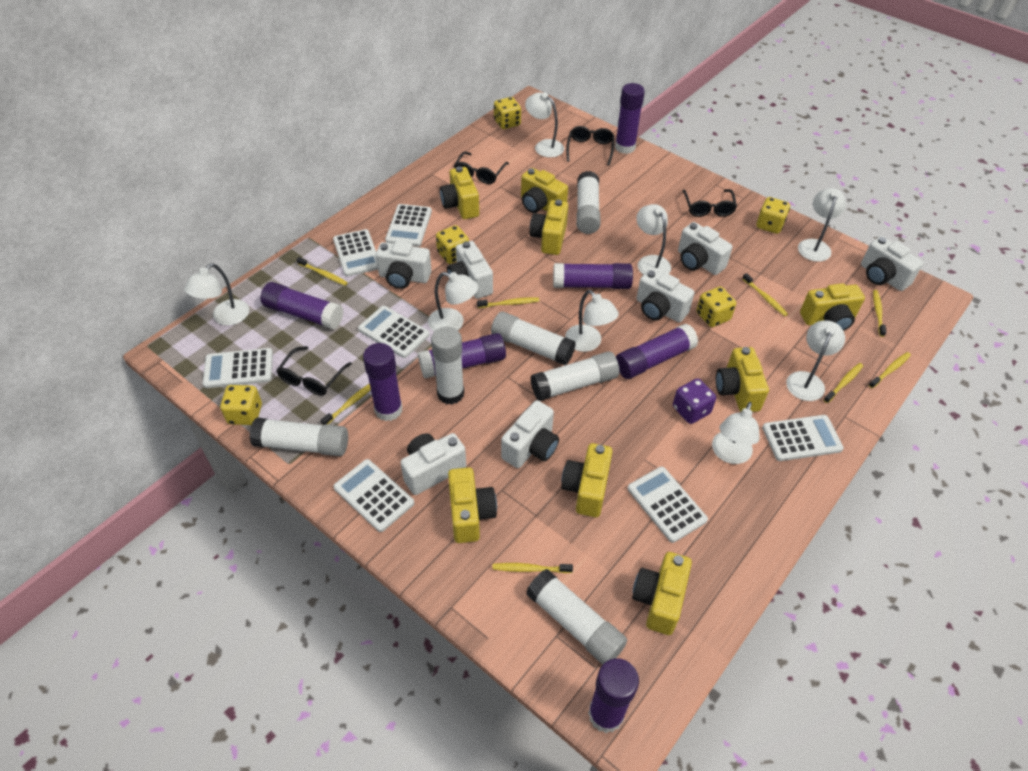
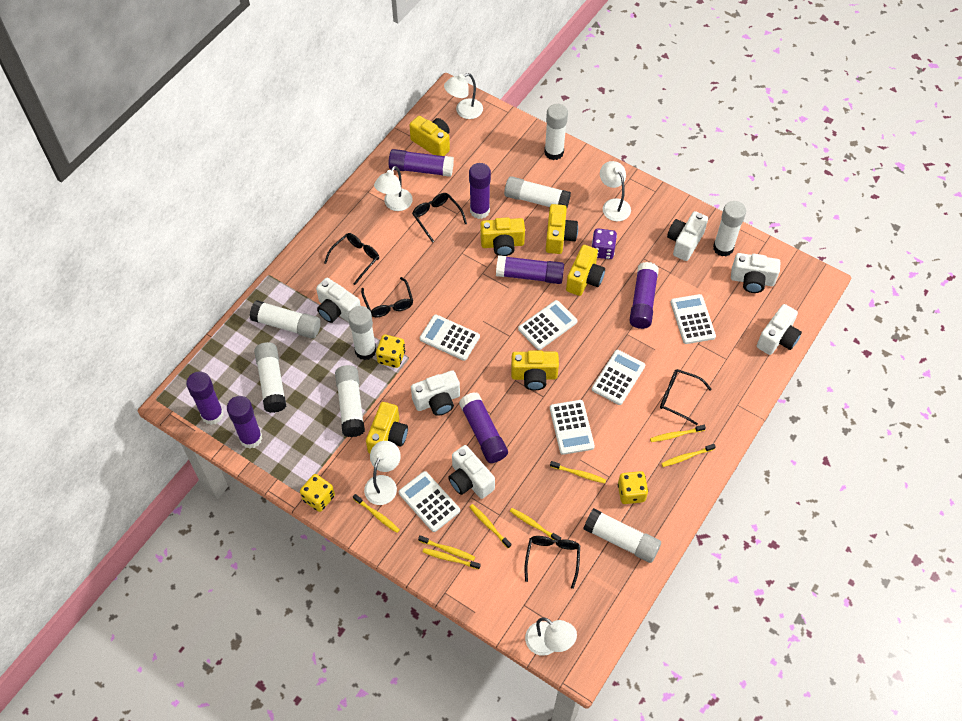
black glasses: [276,346,352,396] [454,152,509,184] [566,126,614,166] [682,189,737,217] = 4 -> [324,233,379,285] [361,277,413,317] [412,193,467,243] [524,536,580,589] [660,369,712,425] = 5
white calculator: [202,348,273,388] [333,229,378,277] [333,459,414,532] [358,306,430,358] [385,204,432,247] [627,466,708,543] [762,415,844,461] = 7 -> [399,471,460,532] [420,314,480,361] [518,300,577,350] [550,400,595,455] [592,350,645,405] [670,294,716,344] = 6
white camera: [376,241,432,289] [400,433,466,495] [447,241,493,299] [501,400,559,468] [637,269,695,322] [678,222,733,275] [861,236,923,291] = 7 -> [316,278,361,323] [411,370,460,416] [448,445,495,499] [667,211,708,261] [731,253,781,293] [757,304,802,355] = 6
white glue stick: [249,418,348,456] [431,327,464,404] [491,312,576,365] [526,569,627,665] [531,352,620,401] [576,171,600,234] = 6 -> [250,300,321,339] [254,342,286,413] [335,365,365,437] [348,306,376,360] [504,176,571,207] [544,104,568,160] [584,508,661,563] [713,201,746,256] = 8
white lamp: [184,263,249,326] [428,272,478,332] [525,92,564,158] [565,290,619,352] [636,204,671,275] [712,402,760,464] [786,320,845,401] [798,188,846,262] = 8 -> [364,441,401,505] [374,166,413,211] [444,73,483,119] [525,617,577,656] [600,161,631,221] = 5
yellow camera: [440,166,479,219] [448,467,497,543] [521,168,568,213] [530,200,568,255] [561,443,613,517] [632,552,692,635] [716,347,769,412] [800,283,865,331] = 8 -> [366,402,408,454] [409,116,450,156] [480,217,525,256] [511,351,559,390] [546,204,578,254] [566,245,605,296] = 6
yellow dice: [220,385,262,425] [436,225,469,264] [494,97,521,129] [696,286,736,327] [756,197,790,234] = 5 -> [300,474,335,512] [376,335,405,368] [618,471,648,504] = 3

